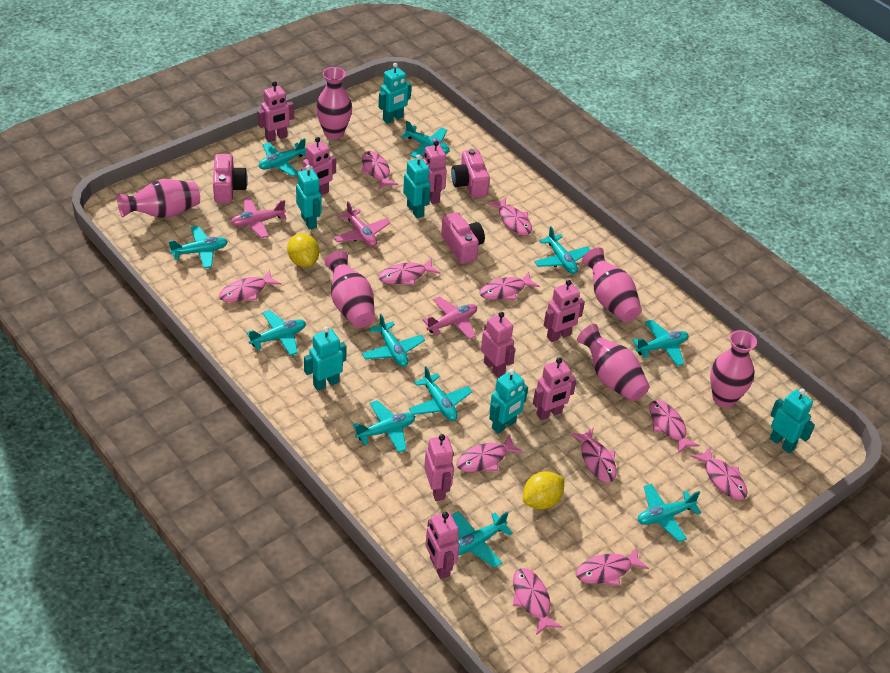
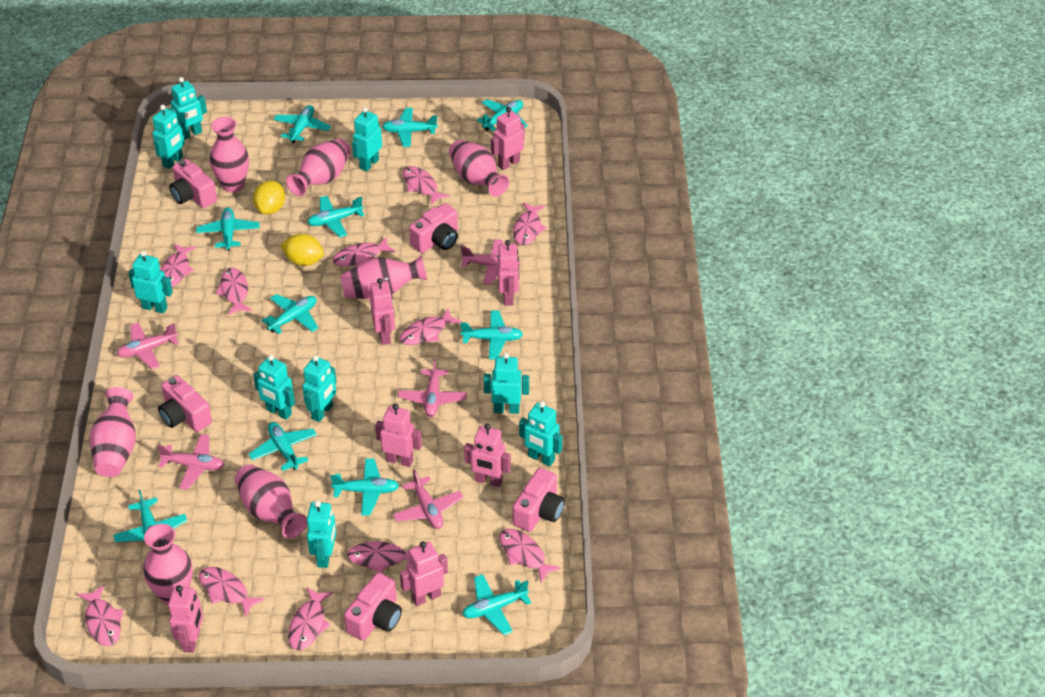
pink camera: [213,154,248,203] [441,212,485,264] [451,149,490,198] = 3 -> [158,375,212,432] [169,159,217,208] [344,573,402,641] [409,203,458,253] [513,468,565,532] = 5
pink plane: [230,198,287,238] [334,201,390,247] [422,296,477,340] = 3 -> [117,322,179,369] [158,434,224,490] [393,469,463,529] [398,358,467,417] [461,239,520,285] = 5
pink robot: [258,81,294,142] [301,137,336,195] [423,141,447,204] [424,434,454,501] [425,512,459,579] [481,312,515,377] [533,358,576,421] [544,280,585,342] = 8 -> [168,585,203,653] [370,278,395,345] [375,404,422,467] [400,541,448,606] [464,424,511,487] [491,107,525,170] [497,240,519,306] = 7
pink vase: [117,179,200,218] [316,67,352,139] [324,251,375,328] [577,324,650,401] [582,247,642,322] [710,330,757,407] = 6 -> [90,387,136,477] [143,524,193,605] [209,117,249,192] [235,464,307,539] [286,139,351,196] [340,255,427,299] [449,140,509,196] = 7
turquoise robot: [296,165,321,230] [304,327,347,391] [378,63,411,123] [403,154,431,218] [489,369,528,434] [770,389,815,453] = 6 -> [128,251,173,313] [152,105,186,169] [169,77,207,140] [253,355,295,420] [302,355,337,422] [307,500,336,568] [352,107,382,172] [484,353,529,414] [519,401,563,466] = 9

